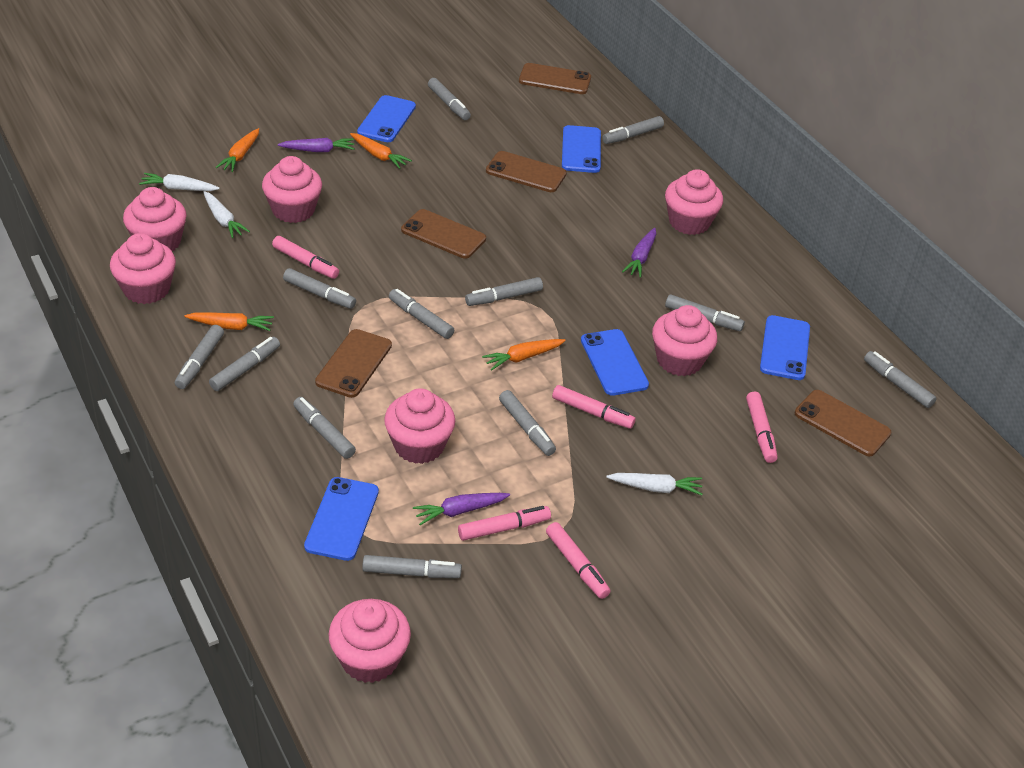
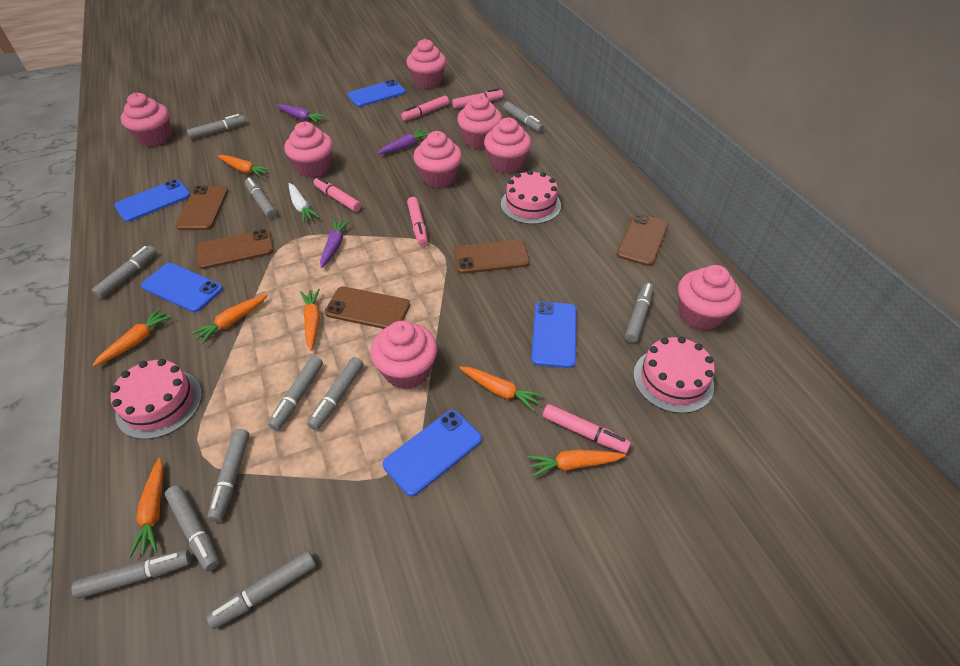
grey marker: [175,325,224,389] [209,337,280,391] [283,268,356,309] [293,397,356,459] [362,555,462,578] [389,289,454,339] [428,78,471,120] [465,277,543,306] [499,390,556,456] [602,116,664,144] [665,294,745,331] [864,351,937,408] = 12 -> [71,550,191,599] [92,246,157,299] [165,485,220,571] [187,114,246,139] [206,551,316,629] [207,429,250,522] [245,178,277,219] [268,356,323,431] [307,357,363,430] [503,102,544,132] [625,283,654,343] = 11
orange carrot: [184,312,274,331] [216,128,259,172] [350,133,412,169] [482,339,566,370] = 4 -> [92,308,172,366] [129,458,163,558] [191,294,268,344] [218,155,271,177] [300,289,320,351] [460,367,543,411] [527,450,626,477] = 7
pink cake: none = 0 -> [111,359,202,439] [501,170,561,224] [633,336,715,413] = 3
pink cupcake: [110,233,176,304] [123,187,187,251] [262,156,322,223] [329,599,411,683] [384,388,455,464] [652,305,717,376] [665,169,723,235] = 7 -> [121,93,171,147] [284,122,333,178] [371,321,437,389] [406,39,446,89] [413,131,462,188] [457,95,502,149] [484,118,531,173] [678,265,741,331] = 8
white carrot: [139,173,220,191] [203,191,250,238] [606,473,702,495] = 3 -> [289,183,319,223] = 1

